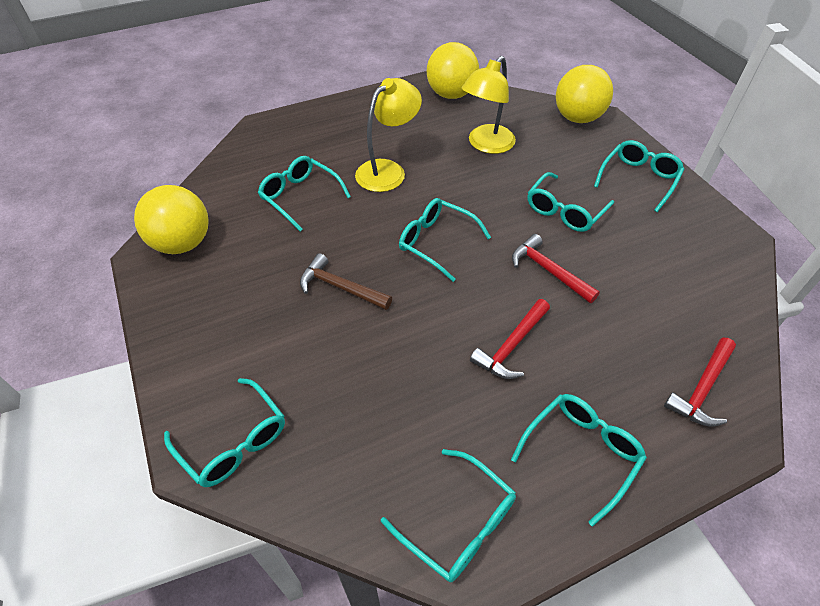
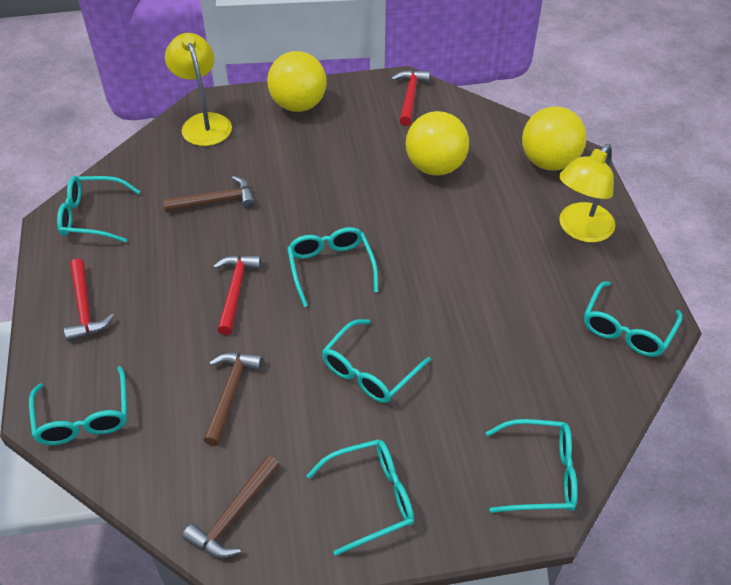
brown hammer: [300,253,392,310] = 1 -> [163,176,255,212] [182,455,280,558] [203,353,263,446] = 3

